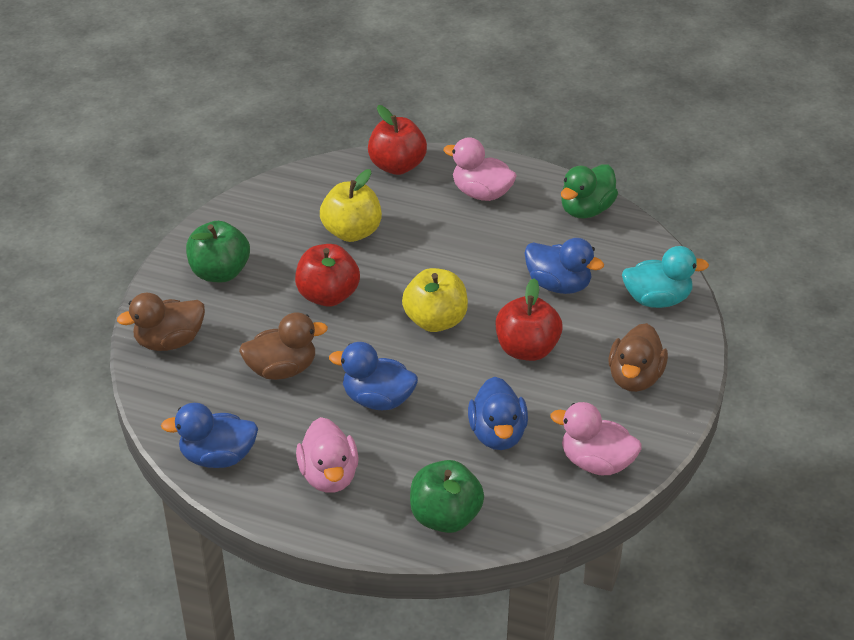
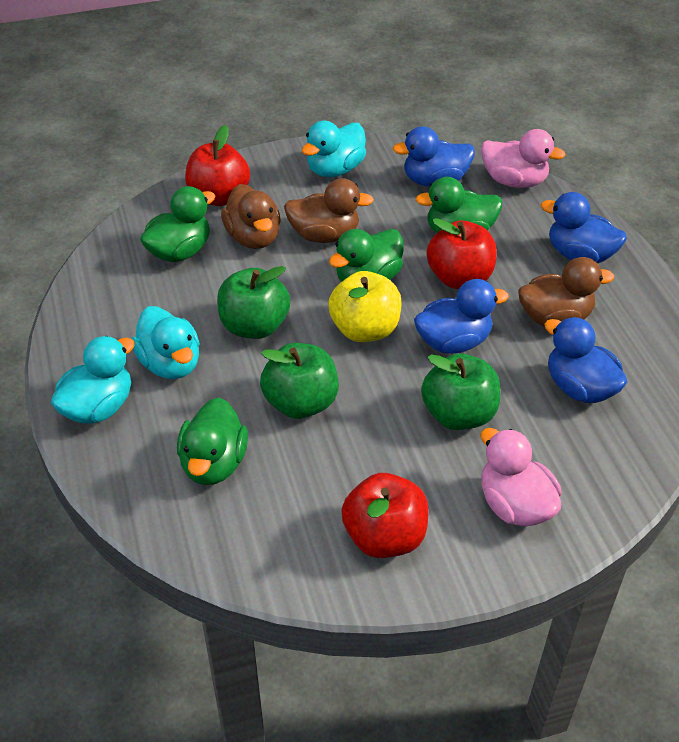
green apple: [186,221,250,282] [410,460,484,533] = 2 -> [217,266,290,339] [260,343,339,419] [421,353,500,430] = 3
green duck: [561,164,618,218] = 1 -> [140,186,215,262] [177,398,248,485] [329,229,404,282] [415,177,502,233] = 4
pink duck: [296,417,359,493] [443,137,517,201] [551,402,641,475] = 3 -> [481,129,566,188] [481,428,562,526] = 2
turquoise duck: [622,246,709,308] = 1 -> [51,336,135,424] [132,306,200,379] [302,121,366,177] = 3
yellow apple: [320,169,382,242] [402,268,468,332] = 2 -> [328,271,402,342] = 1

